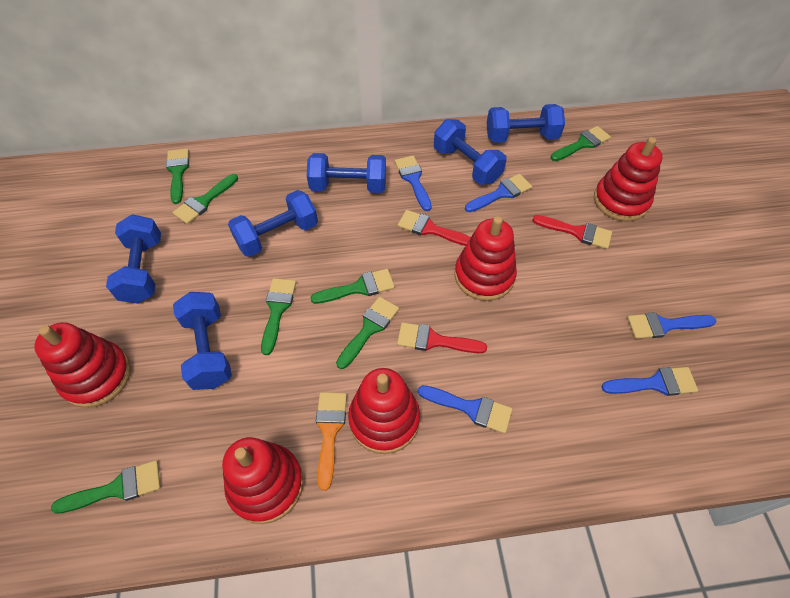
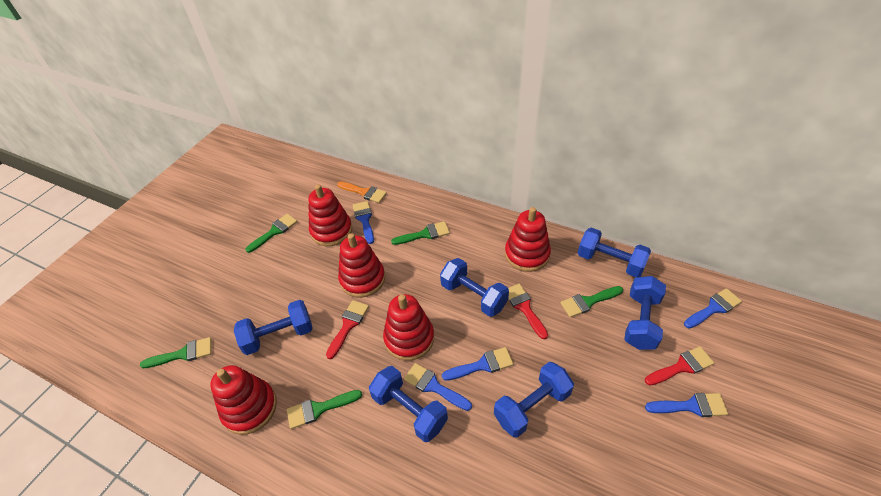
green brush: [51,461,161,514] [166,149,189,204] [173,174,238,224] [261,278,296,355] [310,269,395,304] [336,297,399,369] [551,126,611,161] = 7 -> [140,337,212,368] [245,214,297,253] [287,390,362,429] [391,221,450,245] [560,286,623,317] = 5

